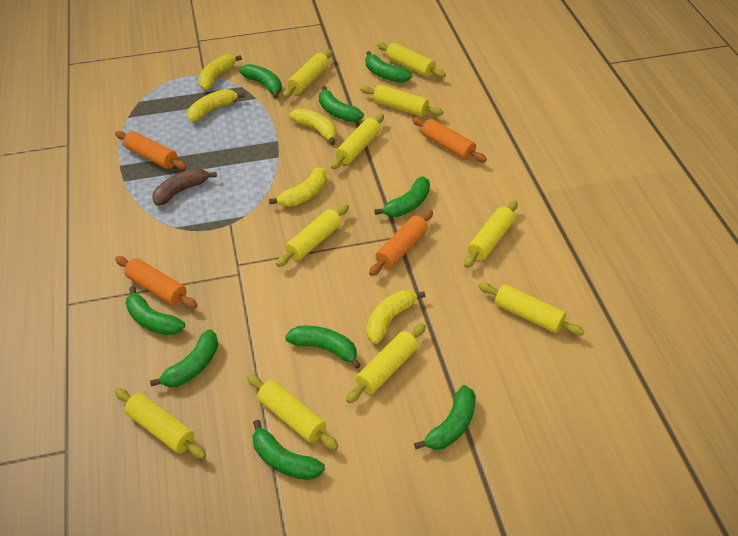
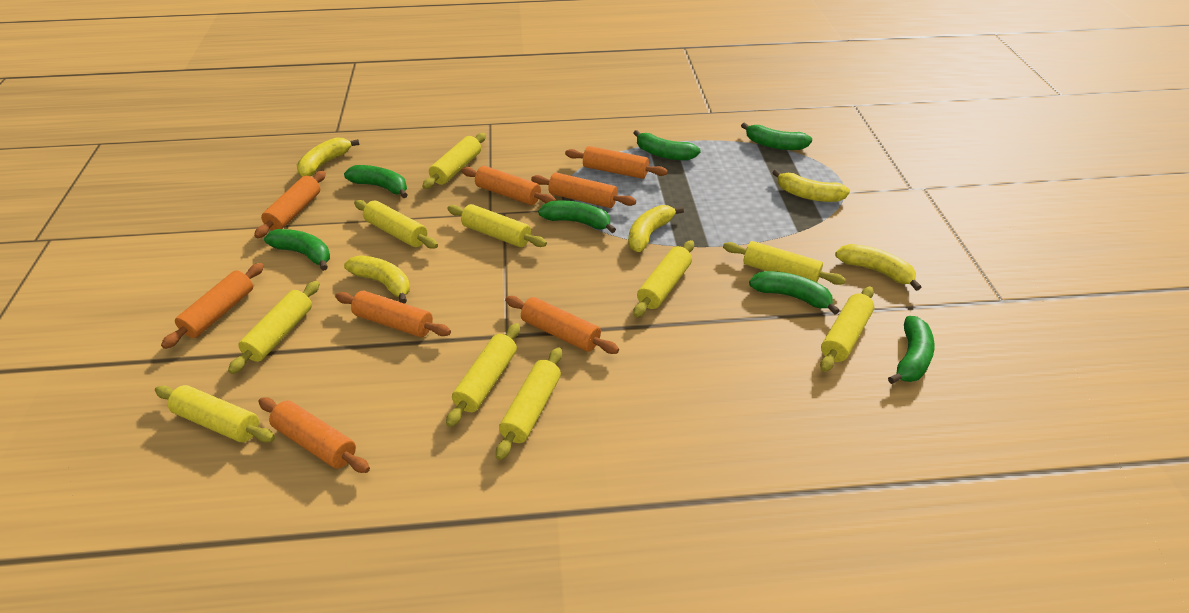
brown banana: [152,168,217,206] = 1 -> none = 0
green banana: [126,286,185,335] [150,329,218,387] [239,64,282,99] [252,420,325,480] [285,326,361,369] [319,86,364,122] [366,51,412,83] [374,176,430,217] [414,385,476,450] = 9 -> [264,229,330,271] [344,165,407,198] [538,201,616,233] [634,130,701,160] [741,122,812,150] [749,271,840,315] [888,316,935,384] = 7
orange rolling pin: [115,131,187,170] [115,256,197,308] [369,210,433,276] [412,117,487,162] = 4 -> [161,263,264,349] [254,171,326,238] [258,398,370,473] [335,291,451,337] [462,166,556,205] [505,296,619,354] [531,173,636,208] [565,146,668,179] = 8

